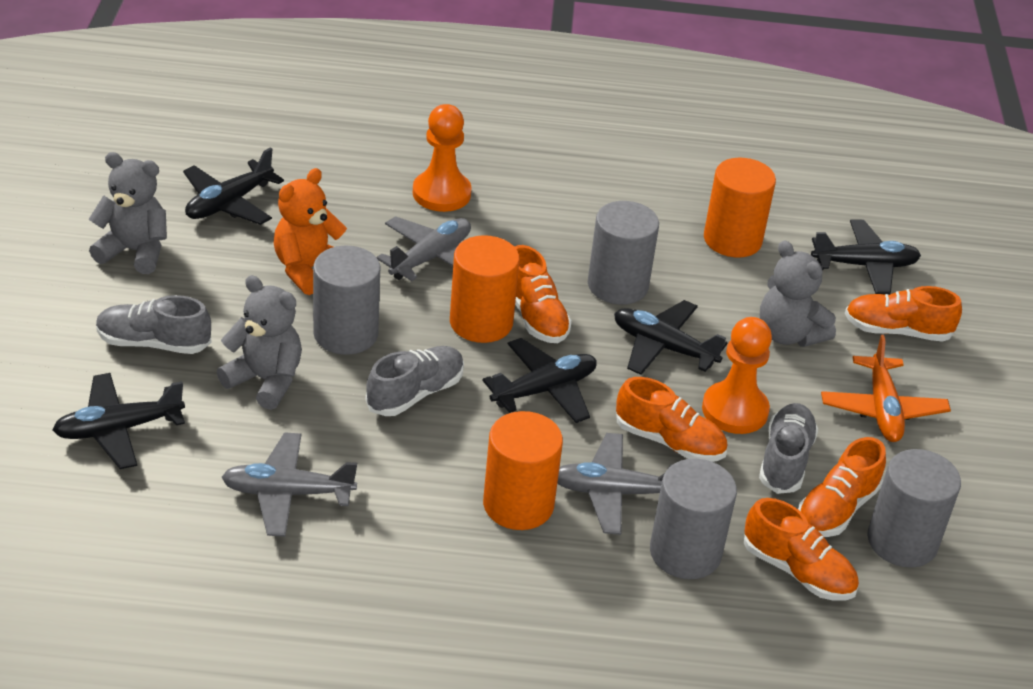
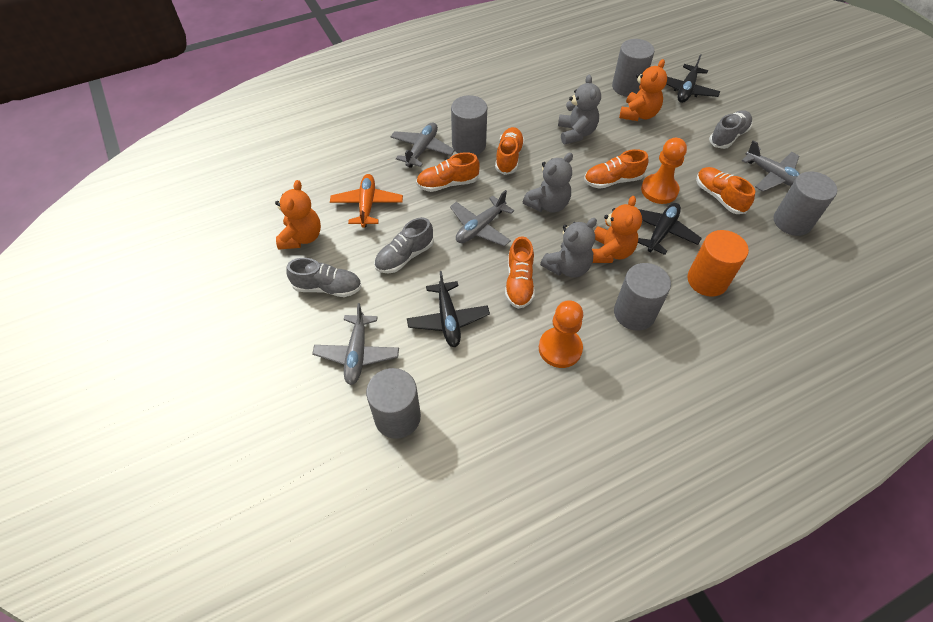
black plane: [53,373,185,469] [183,147,284,225] [482,338,597,423] [614,300,727,375] [811,219,921,295] = 5 -> [407,271,490,347] [638,203,702,255] [666,54,720,103] = 3
grey cylinder: [313,246,380,355] [588,201,659,305] [650,459,737,579] [867,449,961,568] = 4 -> [366,368,421,439] [451,95,487,155] [612,39,654,97] [614,263,671,331] [774,171,837,236] = 5
grey plane: [222,432,357,537] [376,216,471,281] [557,433,672,535] = 3 -> [312,303,399,385] [391,122,455,168] [450,190,514,246] [742,140,800,192] = 4
orange cylinder: [450,235,519,343] [483,411,563,530] [704,158,776,258] = 3 -> [687,230,749,297] = 1
orange teddy bear: [274,168,347,295] = 1 -> [275,180,321,250] [592,196,642,263] [619,59,667,121] = 3

